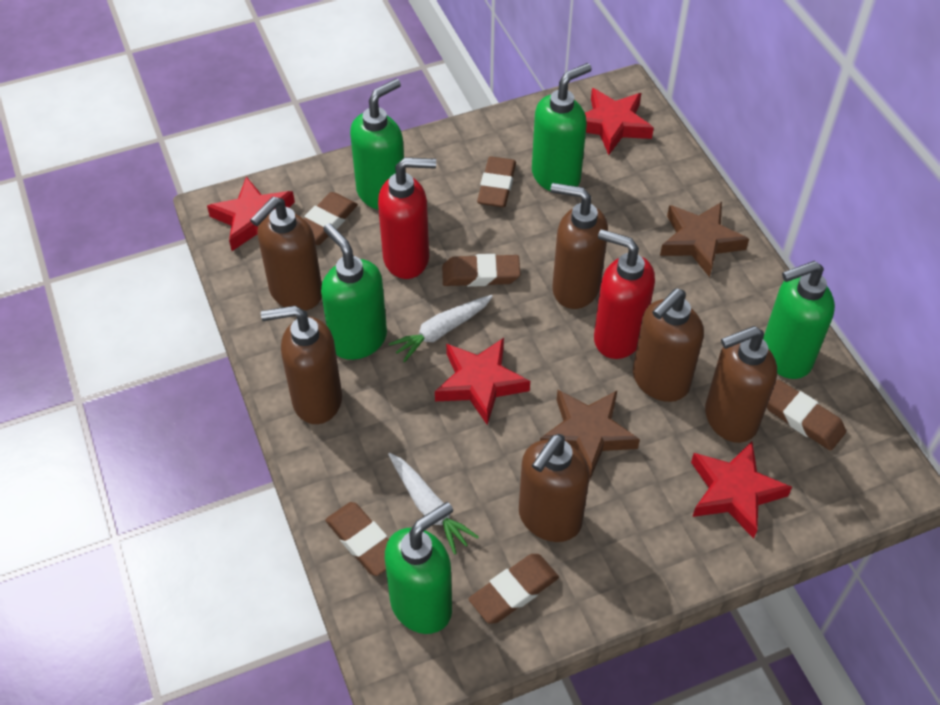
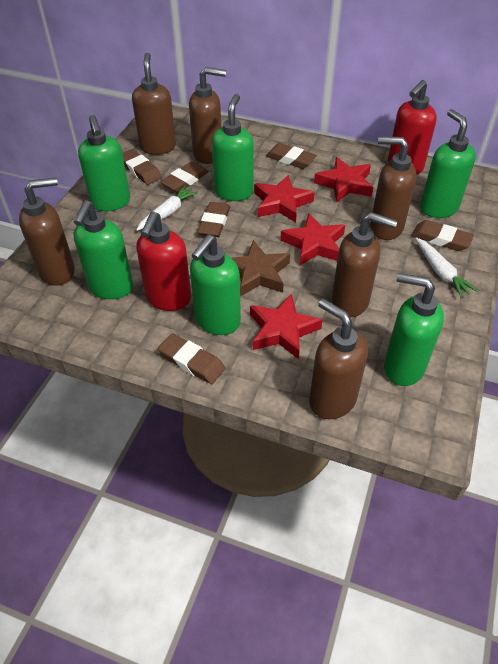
brown star: [540,390,640,479] [660,202,749,277] = 2 -> [232,240,290,296] = 1
green soap dispenser: [321,223,387,360] [350,79,404,210] [385,502,453,634] [532,63,592,191] [763,261,835,379] = 5 -> [74,200,133,299] [78,115,131,211] [190,234,241,335] [212,94,254,201] [384,273,444,386] [420,109,476,218] = 6

